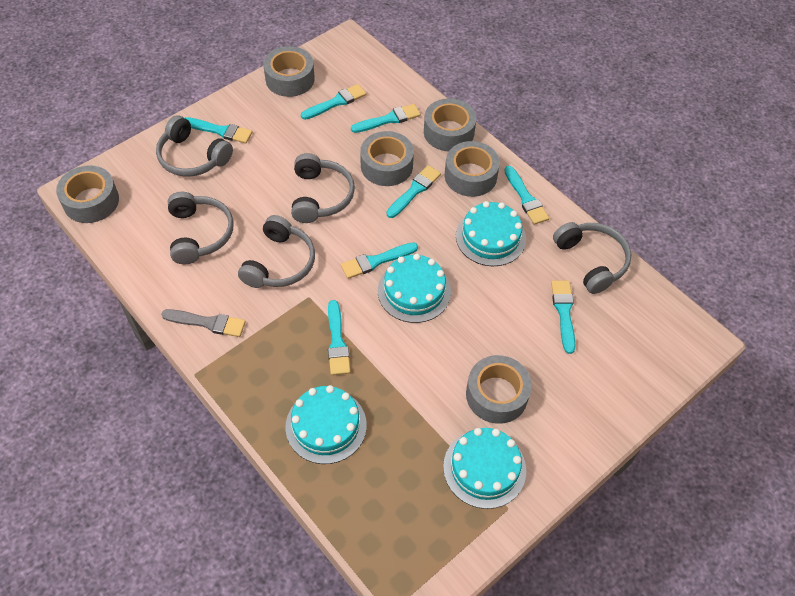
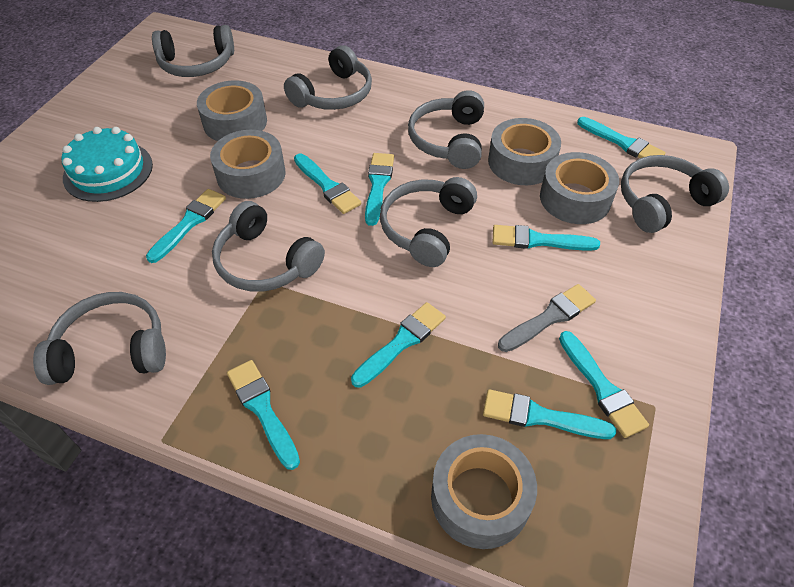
grey headphones: [156,115,233,177] [168,192,234,264] [238,215,315,288] [291,153,355,223] [553,222,632,294] = 5 -> [33,292,166,385] [152,25,234,77] [212,201,325,292] [284,45,372,110] [380,177,477,267] [408,90,484,169] [621,155,729,233] = 7
grey tape: [56,165,119,223] [263,46,315,97] [360,131,414,186] [424,98,476,151] [445,141,500,197] [466,355,532,424] = 6 -> [197,80,267,141] [210,130,285,199] [431,434,537,549] [488,118,561,185] [540,152,619,224] = 5
turquoise brush: [185,117,252,143] [301,84,366,120] [328,300,351,375] [341,242,418,279] [351,104,421,133] [386,165,441,218] [504,166,549,225] [551,281,575,354] = 8 -> [146,189,226,263] [227,360,300,470] [294,154,361,214] [351,302,446,388] [365,153,394,226] [483,389,616,439] [492,225,600,251] [559,331,649,438] [577,117,666,158] = 9
turquoise cake: [285,385,367,464] [378,254,451,323] [443,428,526,509] [456,201,526,266] = 4 -> [62,127,153,202] = 1

